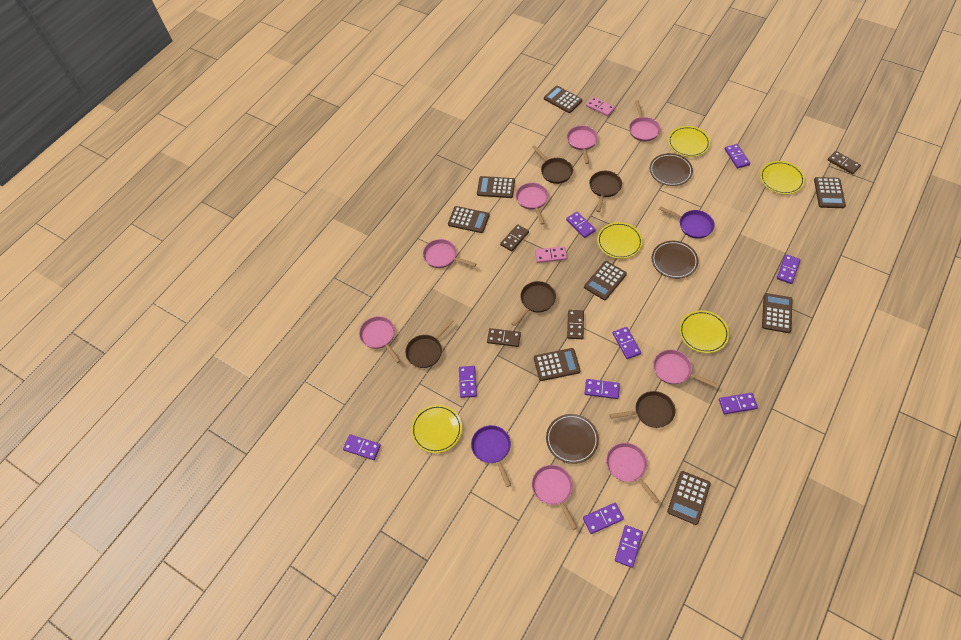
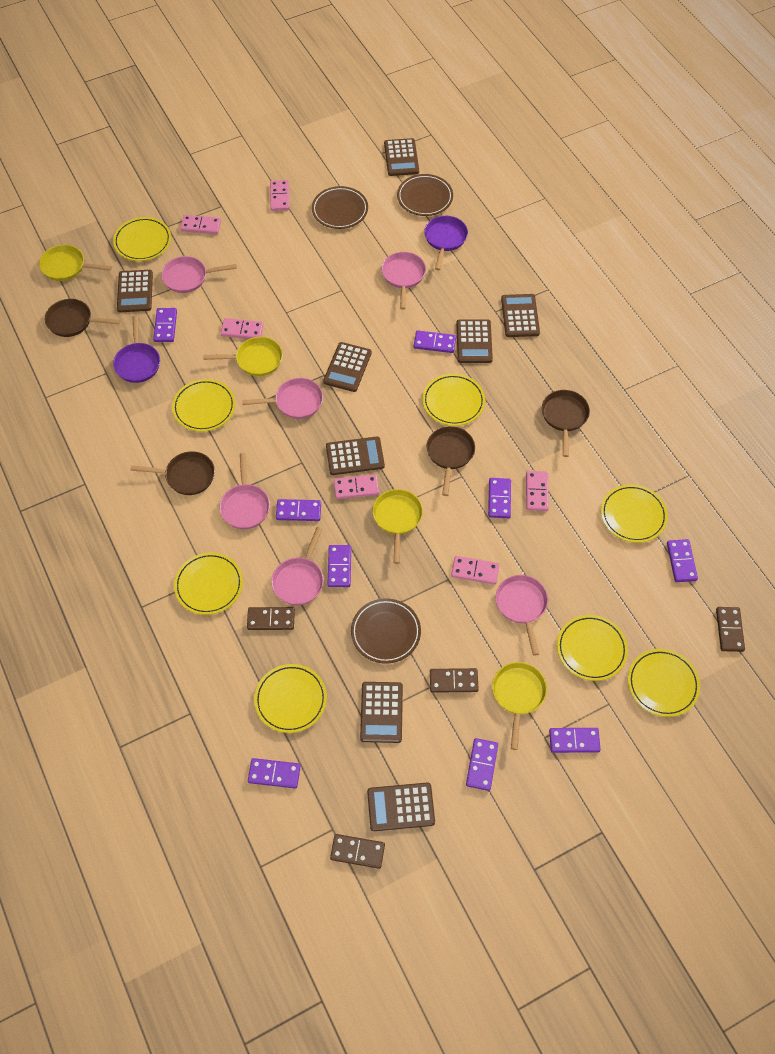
brown pan: [405,319,454,368] [512,281,556,326] [532,145,573,184] [589,171,622,212] [610,391,675,428] = 5 -> [45,299,120,337] [131,451,215,495] [426,426,475,496] [542,390,590,457] = 4
pink domino: [535,246,567,263] [586,97,615,116] = 2 -> [180,215,221,234] [221,318,264,339] [270,180,290,211] [334,475,379,499] [451,556,499,584] [526,471,549,511] = 6
pink pan: [359,316,400,363] [423,239,476,268] [516,183,548,225] [532,465,577,530] [567,125,598,164] [606,443,659,503] [629,100,661,142] [653,349,717,388] = 8 -> [161,256,237,293] [219,453,270,529] [242,378,323,419] [271,527,324,605] [381,252,426,310] [496,575,548,656] = 6
purple domino: [343,434,381,460] [459,366,477,398] [566,212,596,238] [583,503,624,534] [585,379,620,399] [613,327,641,359] [615,525,643,568] [719,393,758,414] [725,144,750,169] [777,254,801,284] = 10 -> [153,308,177,342] [248,758,301,789] [276,499,321,521] [328,545,351,587] [414,330,456,353] [466,738,498,791] [488,478,511,518] [549,728,601,753] [667,539,698,582] = 9
yellow pan: none = 0 -> [39,245,112,281] [203,337,283,376] [373,489,423,564] [492,662,547,750] = 4
yellow plate: [411,405,462,453] [597,222,643,259] [668,126,710,157] [679,310,729,353] [760,161,805,194] = 5 -> [113,217,171,261] [172,379,235,432] [174,553,243,615] [254,664,327,733] [423,374,485,426] [557,615,628,681] [601,484,668,543] [628,649,700,717] = 8

